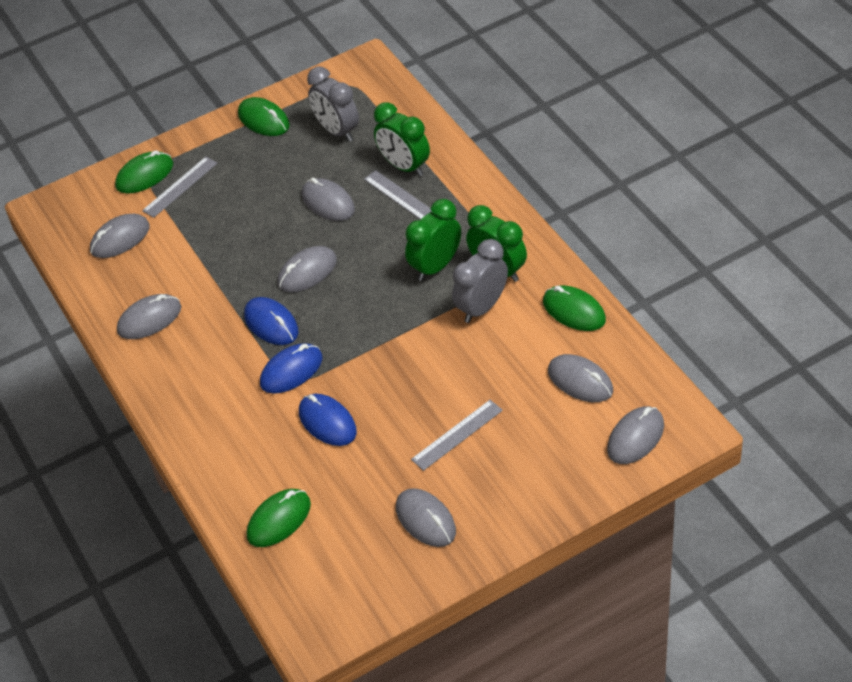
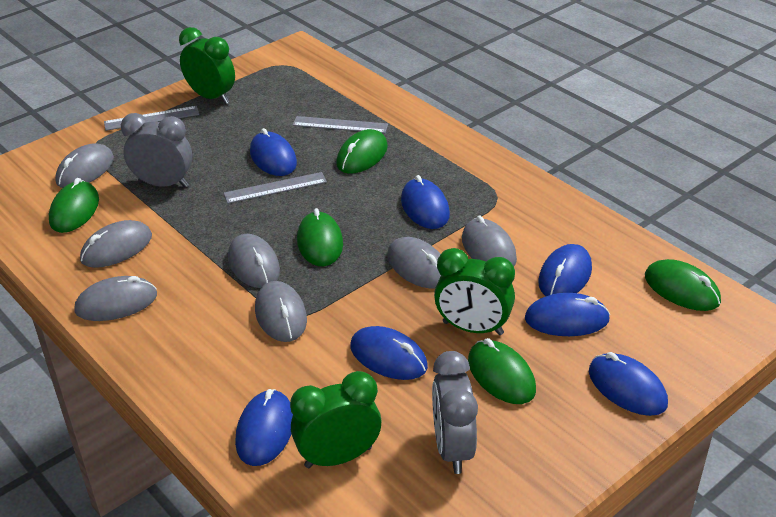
blue mouse: [244,297,298,345] [260,343,322,394] [299,394,357,446] = 3 -> [235,389,293,466] [250,128,297,176] [350,326,428,380] [401,175,450,229] [525,293,610,336] [538,244,592,296] [589,352,668,416] = 7
green mouse: [115,150,173,194] [238,97,290,136] [247,489,311,547] [543,285,606,331] = 4 -> [49,178,99,233] [297,208,343,266] [336,129,388,174] [468,338,536,404] [645,259,721,311] = 5

